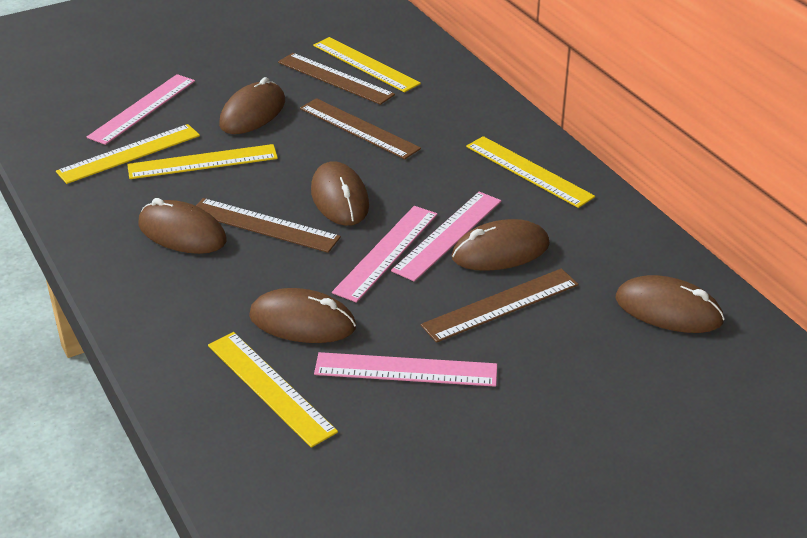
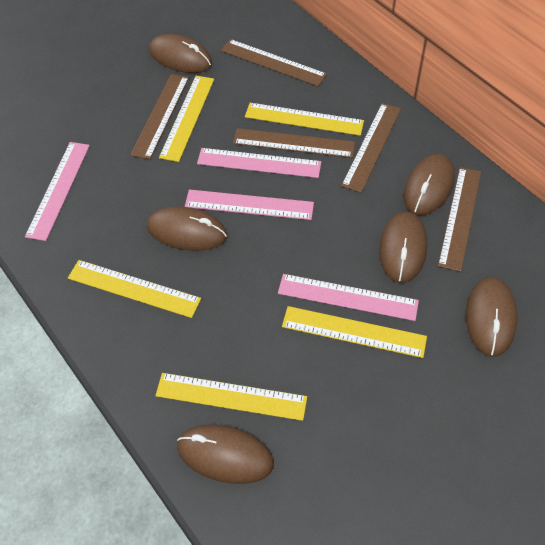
brown ruler: [196,198,341,253] [278,53,395,105] [300,98,421,159] [421,269,579,343] = 4 -> [130,74,189,160] [221,39,327,87] [233,128,355,158] [341,103,401,193] [438,167,481,272] = 5

